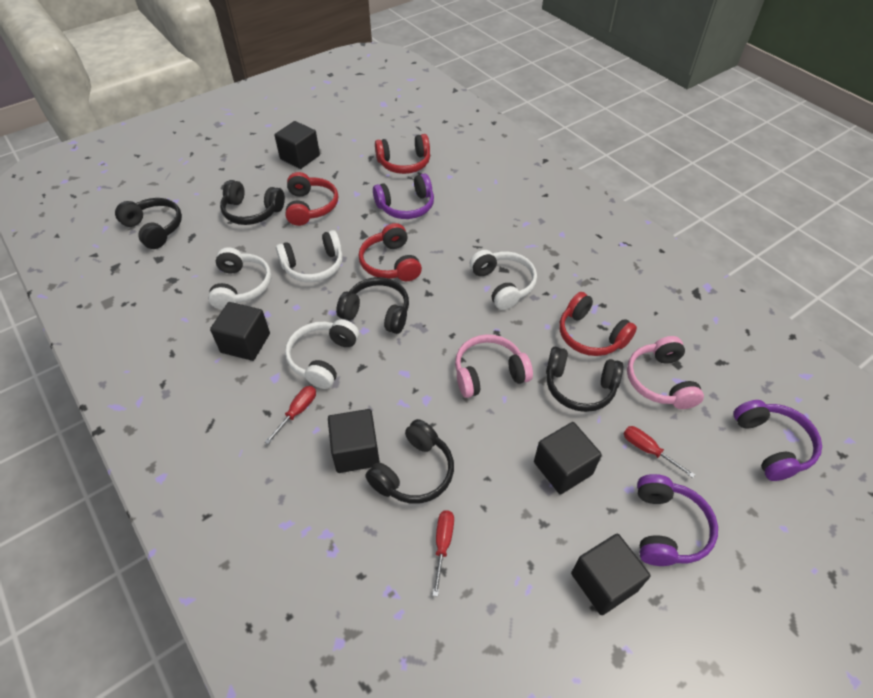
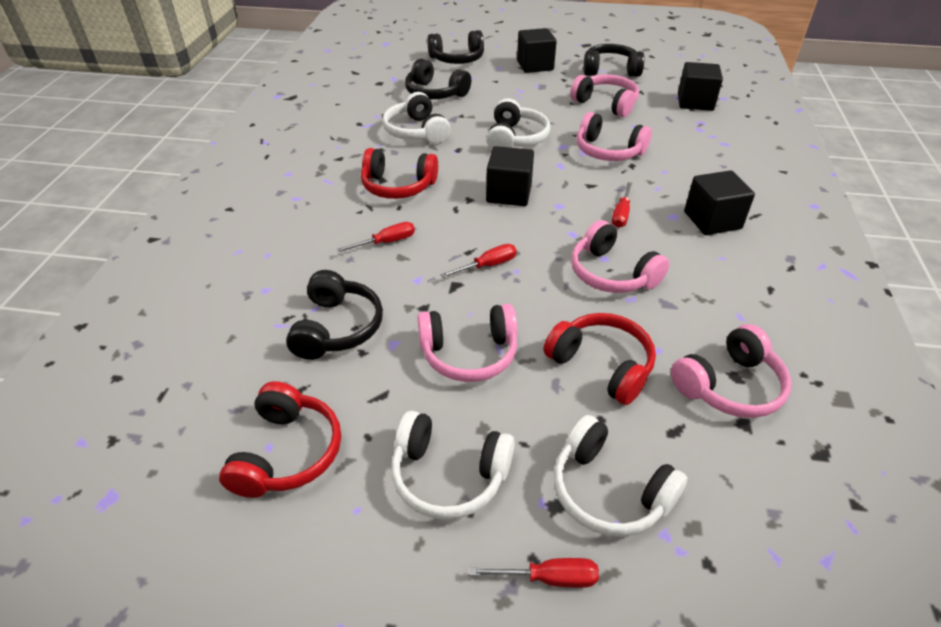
black cube: [210,302,270,361] [274,121,320,169] [328,409,380,473] [534,422,602,495] [571,534,651,615] = 5 -> [486,146,534,206] [517,28,557,73] [678,62,723,111] [684,170,755,235] = 4
black headphones: [115,198,182,249] [220,180,285,225] [336,277,409,334] [365,419,454,504] [546,347,623,412] = 5 -> [286,270,383,360] [405,59,471,99] [427,30,484,64] [584,44,644,77] = 4
pink headphones: [455,334,533,398] [627,336,704,409] = 2 -> [418,304,517,382] [570,74,639,117] [571,220,670,293] [577,112,652,161] [671,324,791,418] = 5
purple headphones: [373,173,434,219] [637,474,718,566] [734,400,822,481] = 3 -> none = 0
red headphones: [285,172,338,226] [359,223,422,281] [375,134,430,174] [559,292,637,356] = 4 -> [219,381,341,498] [361,148,438,199] [543,313,656,405] = 3
red screwdriver: [265,386,316,444] [432,510,454,597] [624,426,695,478] = 3 -> [337,222,415,252] [441,244,517,278] [469,558,599,588] [612,182,632,228] = 4

